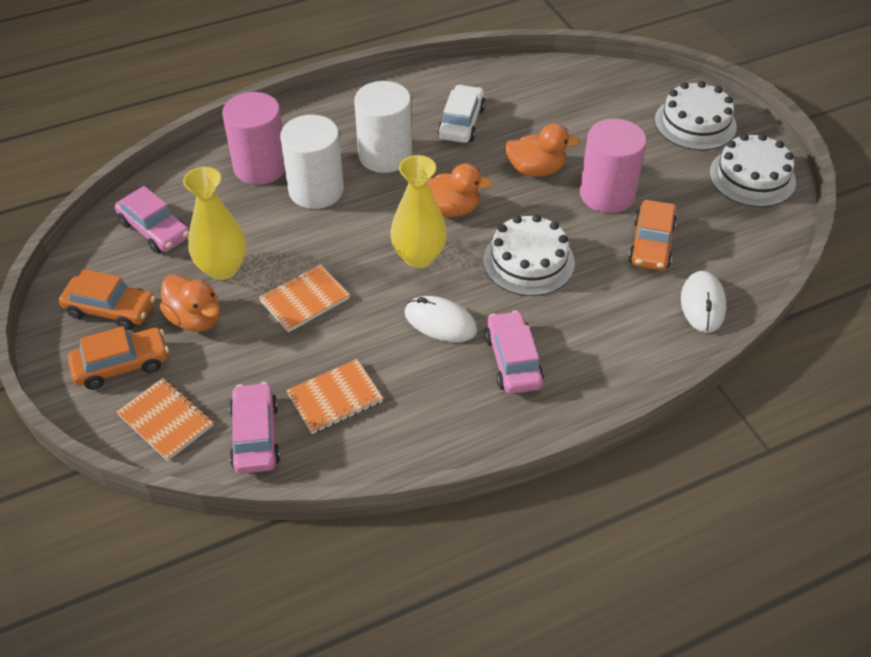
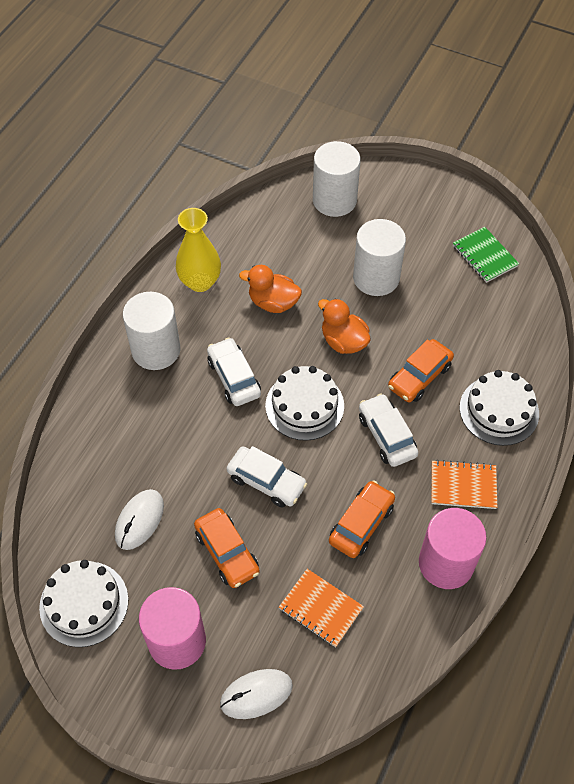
green notebook: none = 0 -> [453,227,519,283] = 1
orange duck: [160,274,220,332] [427,164,493,217] [505,123,580,177] = 3 -> [239,265,302,313] [318,299,370,354] = 2
orange notebook: [117,378,213,461] [259,264,350,333] [286,359,383,434] = 3 -> [279,569,364,647] [431,460,497,509] = 2
pink car: [115,186,189,253] [229,382,280,474] [485,310,544,394] = 3 -> none = 0
white car: [437,84,486,143] = 1 -> [207,337,261,406] [227,446,307,508] [359,394,418,467] = 3
white cylinder: [280,115,344,209] [354,81,412,173] = 2 -> [123,292,180,370] [313,141,361,217] [353,219,406,296] = 3
yellow vase: [183,167,247,280] [390,155,447,268] = 2 -> [176,208,221,292] = 1

